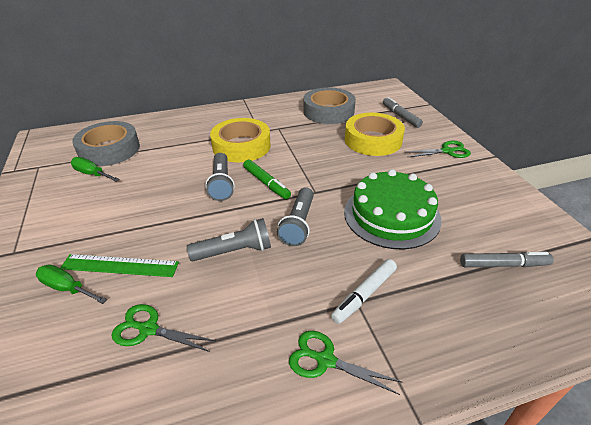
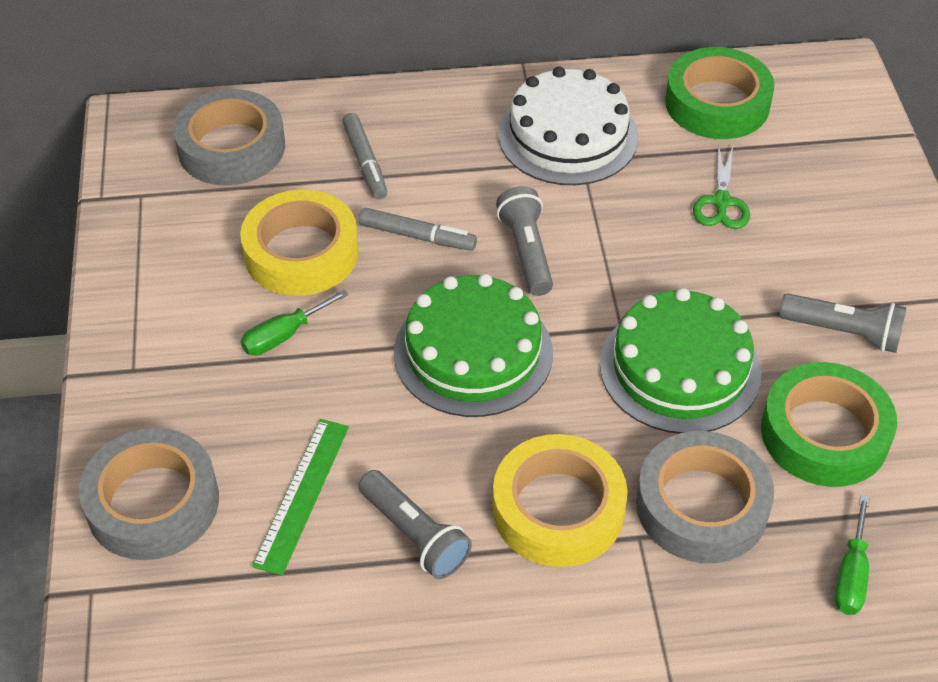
green cake: [344,169,442,249] = 1 -> [394,274,553,417] [600,288,761,434] = 2
green marker: [243,160,291,199] = 1 -> none = 0
green scissors: [112,304,216,352] [289,331,403,395] [407,141,471,158] = 3 -> [693,144,750,229] = 1
green tape: none = 0 -> [665,47,774,139] [761,362,897,487] = 2
grey tape: [72,121,140,166] [303,87,356,124] = 2 -> [79,428,219,560] [173,89,285,186] [636,431,774,563] = 3
white cake: none = 0 -> [499,66,638,185] = 1
white marker: [331,259,397,324] = 1 -> none = 0

